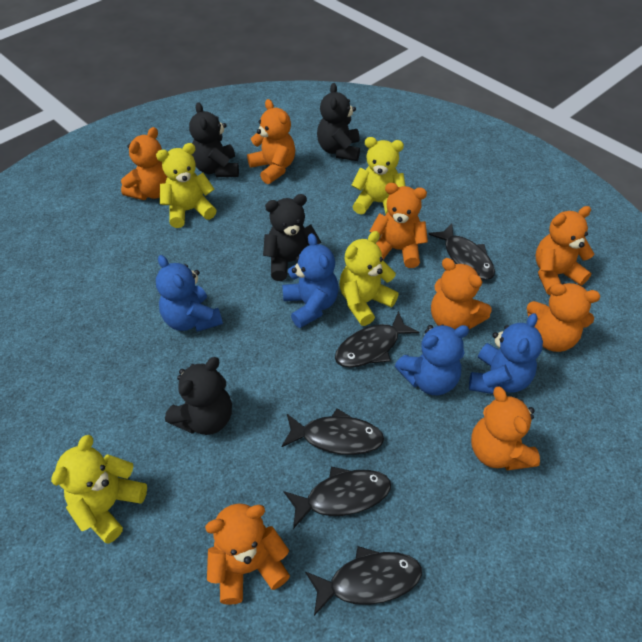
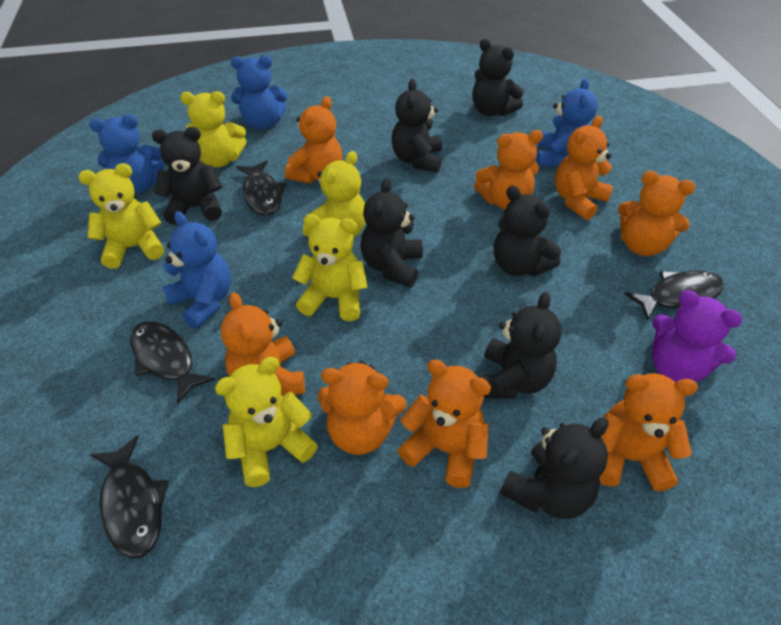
black fish: [281,409,384,455] [283,467,391,529] [305,546,422,616] [335,311,419,368] [428,224,495,280] = 5 -> [90,436,169,558] [130,321,215,404] [237,160,286,216] [624,270,724,321] = 4
black teddy bear: [165,357,232,435] [189,102,239,177] [263,194,321,281] [317,83,360,161] = 4 -> [152,127,222,225] [360,178,423,288] [392,79,442,173] [472,39,524,116] [479,292,562,399] [494,186,561,276] [500,418,609,519] = 7
purple teddy bear: none = 0 -> [652,290,743,382] = 1
yellow teddy bear: [51,435,147,544] [156,143,217,228] [339,231,399,326] [351,137,405,214] = 4 -> [78,163,164,269] [180,91,247,168] [215,357,318,487] [292,214,368,321] [303,151,366,238] = 5

